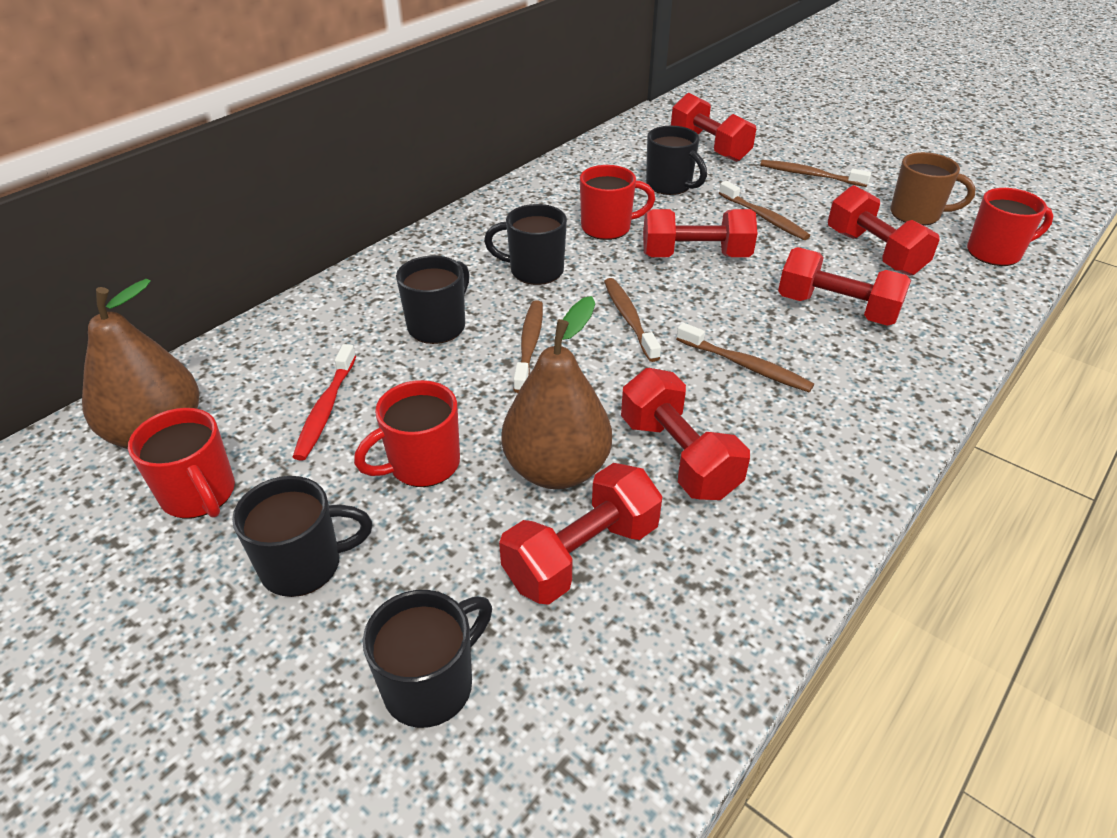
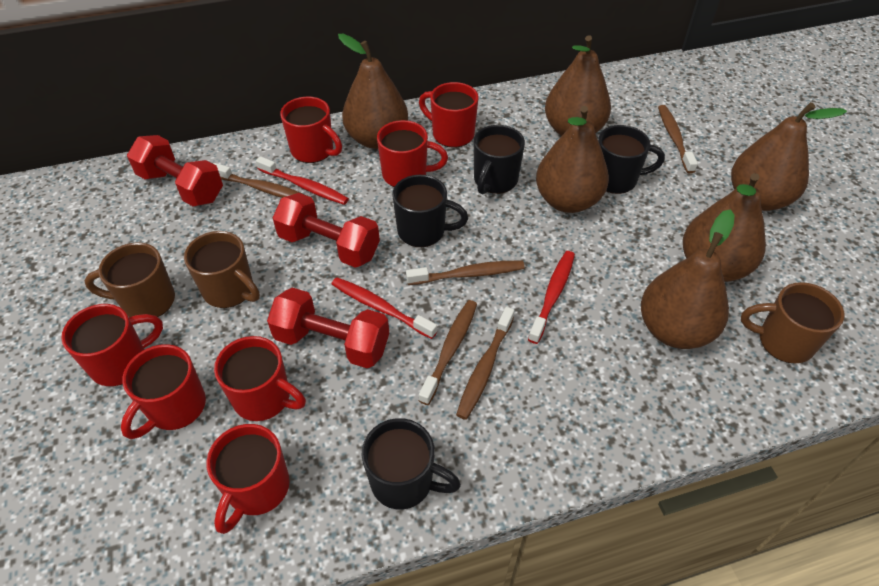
black mug: [232,476,372,597] [363,590,492,728] [396,256,470,344] [484,204,567,285] [646,126,707,195] = 5 -> [362,418,461,509] [392,175,468,247] [474,125,525,194] [598,125,665,194] = 4
brown mug: [890,152,975,225] = 1 -> [85,243,175,317] [184,231,260,308] [741,282,844,363] = 3
brown pear: [82,279,199,449] [501,296,612,489] = 2 -> [338,34,408,149] [536,106,609,213] [545,35,611,136] [641,209,735,349] [683,173,766,282] [731,102,847,211] = 6
red dumbbell: [499,463,663,605] [621,368,750,500] [643,209,758,257] [671,93,756,162] [778,247,911,326] [828,185,940,276] = 6 -> [127,135,223,206] [267,288,389,368] [273,193,380,268] = 3
red mug: [128,408,235,519] [354,380,460,487] [580,165,655,240] [967,188,1053,266] = 4 -> [61,304,163,386] [121,344,206,439] [206,424,290,534] [214,336,306,421] [280,97,342,163] [377,120,448,187] [419,82,478,148] = 7
red toothbrush: [293,344,356,461] = 1 -> [256,156,349,205] [332,277,437,339] [528,251,575,344] = 3

